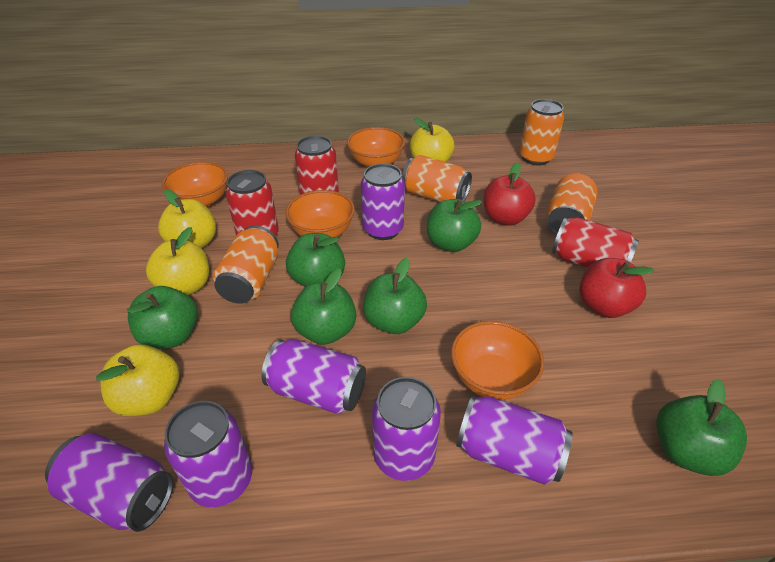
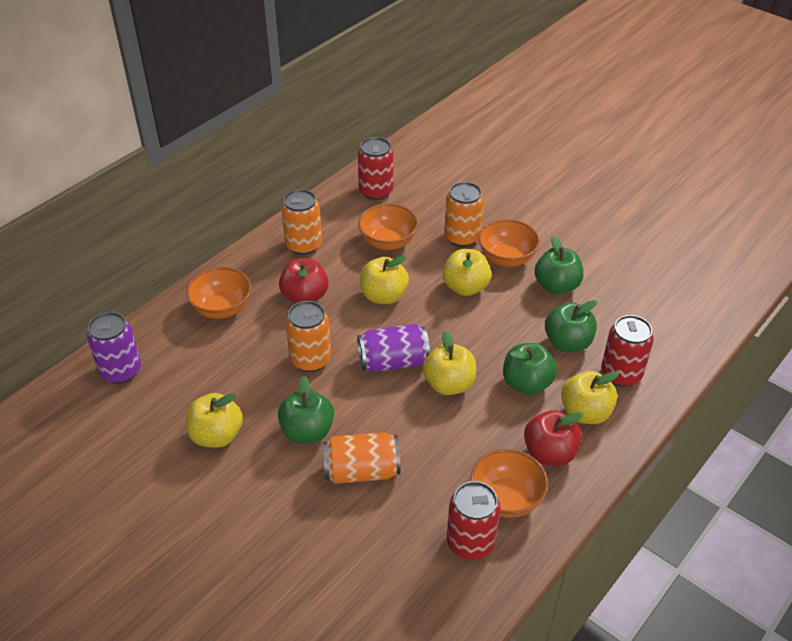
green apple: [127,286,198,349] [286,233,345,287] [291,268,356,345] [363,258,427,334] [427,199,482,252] [656,379,747,476] = 6 -> [278,376,334,444] [503,343,557,395] [534,235,584,294] [545,300,597,352] = 4
purple can: [45,433,174,532] [164,401,252,508] [262,339,366,414] [361,164,405,240] [372,377,441,481] [456,396,573,485] = 6 -> [87,312,141,384] [357,324,430,372] = 2
yellow apple: [96,344,179,416] [146,227,209,296] [158,189,216,249] [410,118,455,162] = 4 -> [186,393,243,448] [360,256,409,304] [423,330,476,395] [442,249,492,296] [561,371,619,424] = 5

